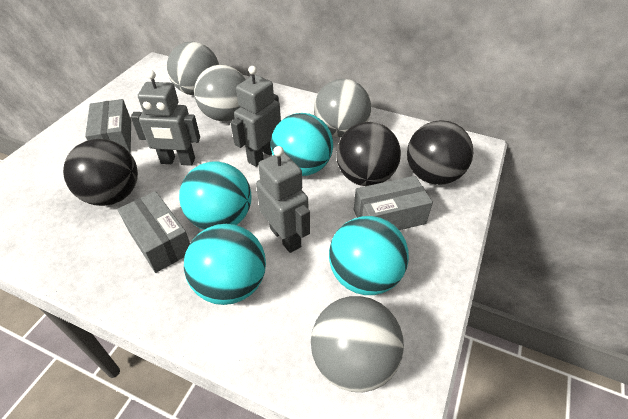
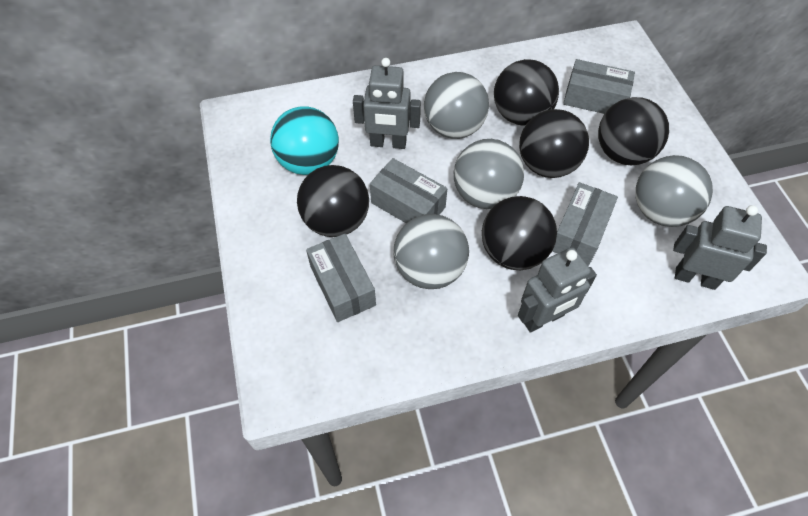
black ball: [63,139,138,206] [336,122,401,186] [407,120,473,185] = 3 -> [297,165,369,237] [482,196,557,270] [494,59,559,126] [519,109,589,178] [598,97,669,166] = 5
grey box: [85,99,131,153] [118,191,190,273] [354,176,433,230] = 3 -> [306,234,376,322] [370,158,447,223] [552,182,618,266] [563,59,635,114] = 4
turquoise ball: [179,161,252,230] [184,224,266,305] [271,113,333,176] [329,216,409,295] = 4 -> [270,106,339,175] = 1

